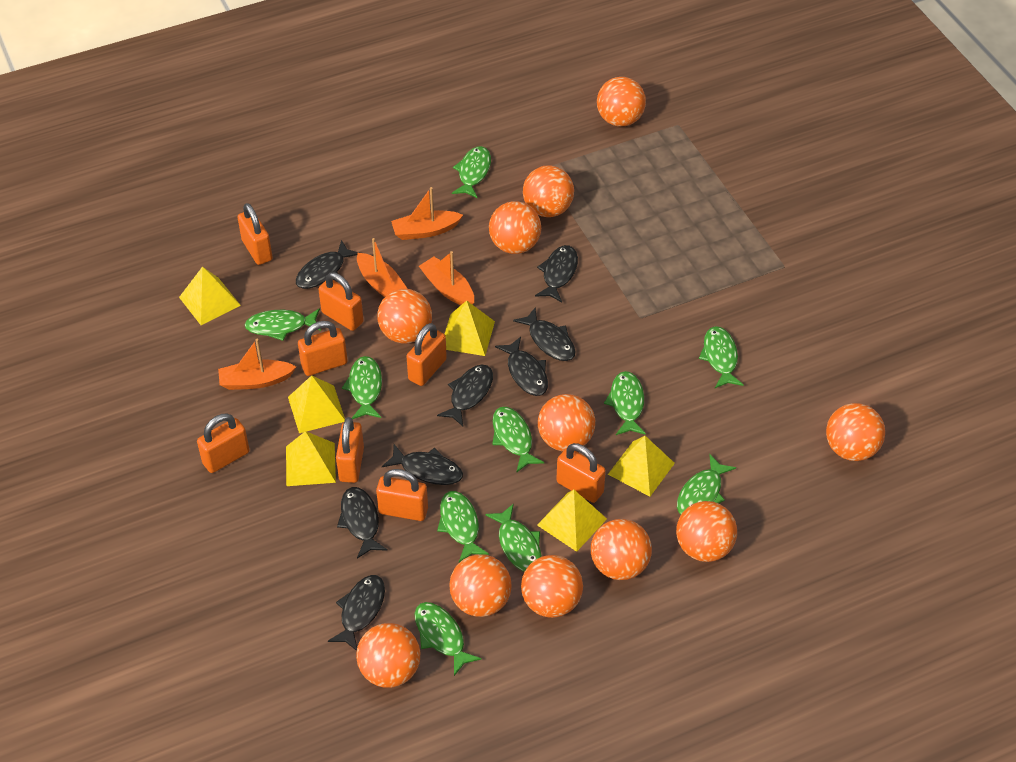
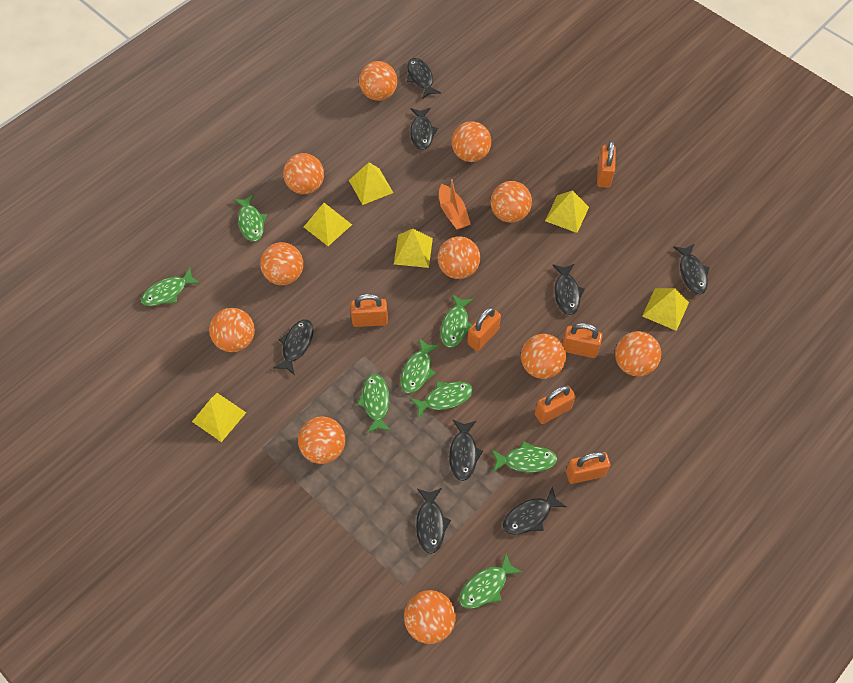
green fish: [245,308,321,341] [342,356,382,419] [415,602,482,676] [437,491,489,562] [452,146,491,199] [485,503,542,572] [492,407,545,473] [604,371,646,435] [677,454,736,515] [699,326,744,388] = 10 -> [141,268,201,306] [233,194,267,241] [357,374,391,433] [400,338,440,393] [410,381,473,419] [441,294,474,348] [459,554,523,609] [491,441,557,473] = 8
orange boat: [218,339,296,390] [357,238,408,297] [391,187,463,240] [419,251,474,305] = 4 -> [439,179,471,230] = 1
orange padlock: [197,413,250,473] [238,203,273,265] [298,321,348,376] [318,272,364,331] [336,417,364,483] [376,469,428,521] [406,323,447,386] [556,443,606,503] = 8 -> [350,294,388,327] [467,307,501,351] [535,385,576,424] [562,323,602,358] [566,452,610,484] [597,141,616,188] = 6

